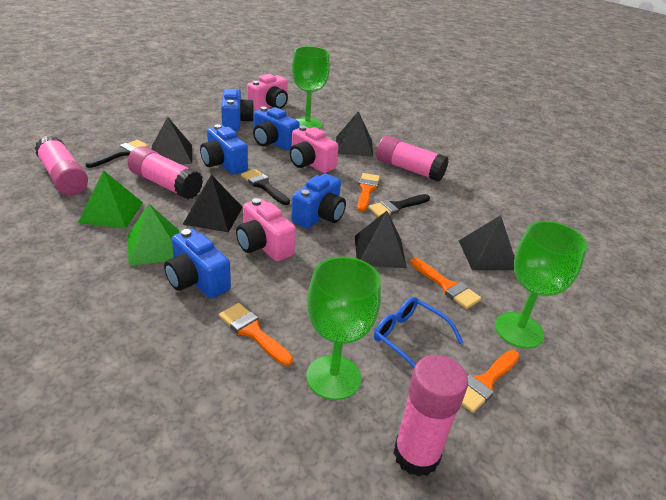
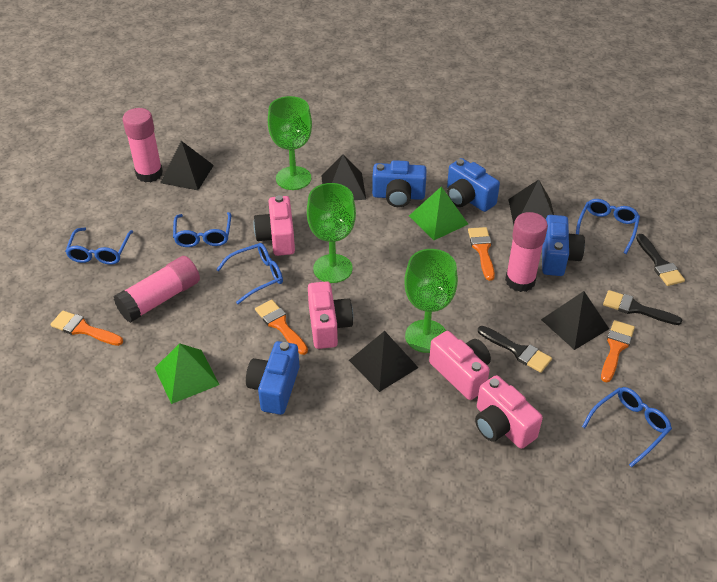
blue camera: [164,229,231,299] [200,124,248,175] [221,89,254,131] [253,107,299,150] [291,174,346,229] = 5 -> [246,341,299,415] [372,160,427,207] [447,158,500,212] [542,215,585,276] = 4
blue glasses: [374,297,463,368] = 1 -> [65,228,133,265] [173,212,231,247] [216,243,283,304] [576,199,640,254] [582,387,672,467] = 5
pink camera: [236,198,296,262] [247,74,288,111] [289,126,338,173] = 3 -> [254,195,295,256] [308,281,353,349] [429,331,491,400] [475,375,543,449] = 4
pink glue stick: [35,136,88,195] [127,146,203,199] [376,136,449,182] [393,355,468,477] = 4 -> [113,256,200,323] [123,108,163,183] [505,212,548,292] = 3

